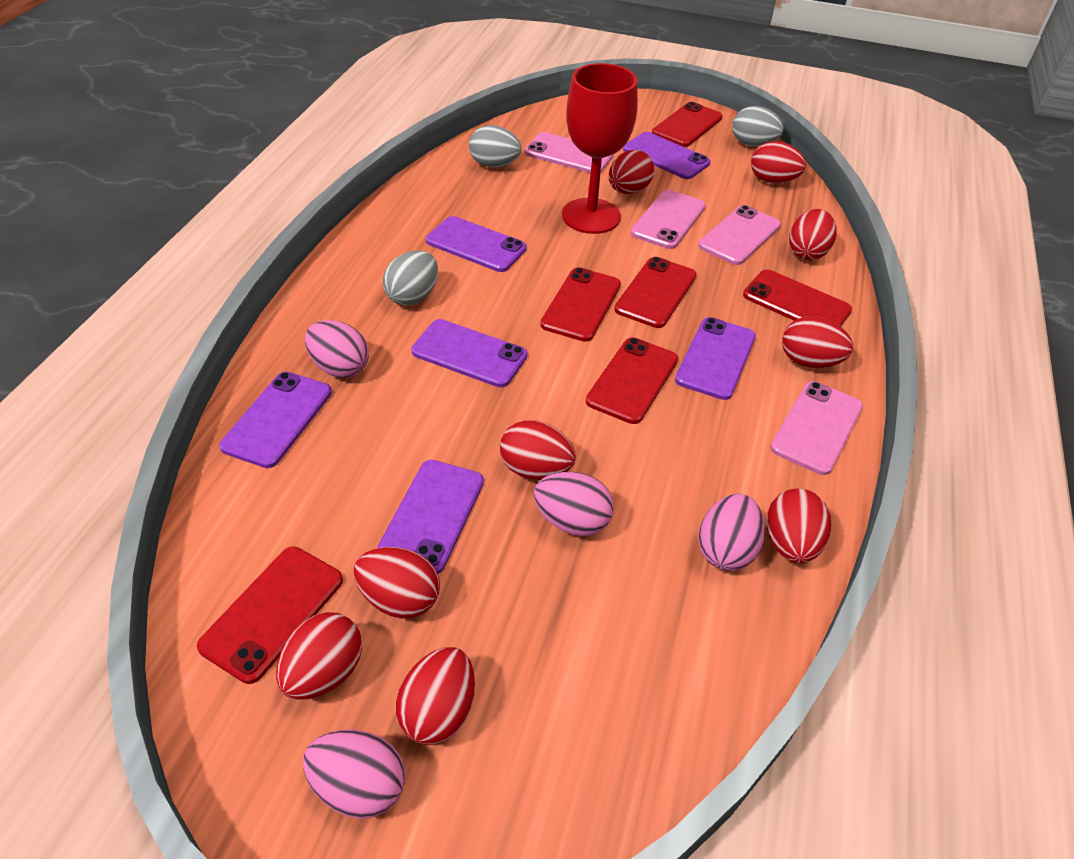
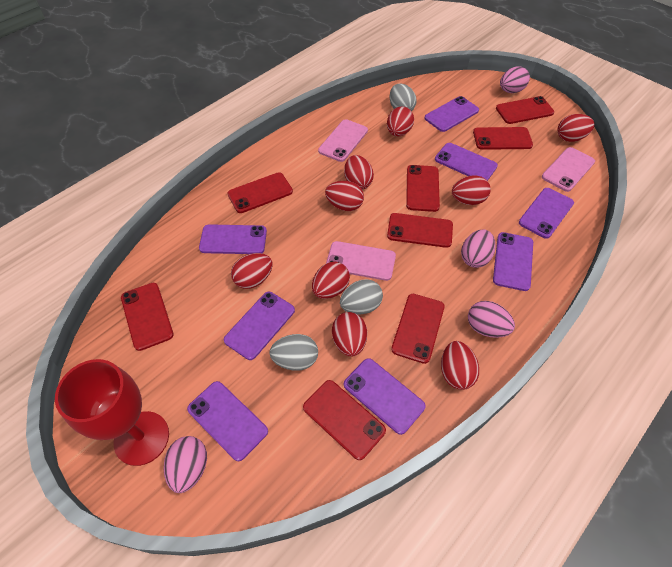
pink phone: [525,132,613,173] [631,190,706,249] [698,205,781,265] [770,381,863,475] = 4 -> [318,119,368,162] [326,241,396,281] [542,147,595,192] = 3
purple phone: [219,372,332,468] [377,460,484,574] [411,319,528,387] [426,216,527,272] [623,132,710,179] [675,317,756,400] = 6 -> [187,381,268,461] [199,224,267,254] [224,292,295,360] [344,358,426,435] [424,96,479,132] [435,143,498,181] [493,232,533,291] [519,188,574,239] = 8
red phone: [197,546,343,684] [540,267,621,342] [586,337,678,424] [614,257,696,328] [652,102,722,147] [743,269,852,326] = 6 -> [121,283,174,351] [227,172,293,213] [303,380,386,460] [387,213,453,248] [391,294,445,364] [406,165,440,212] [473,127,533,150] [496,96,554,124] = 8

